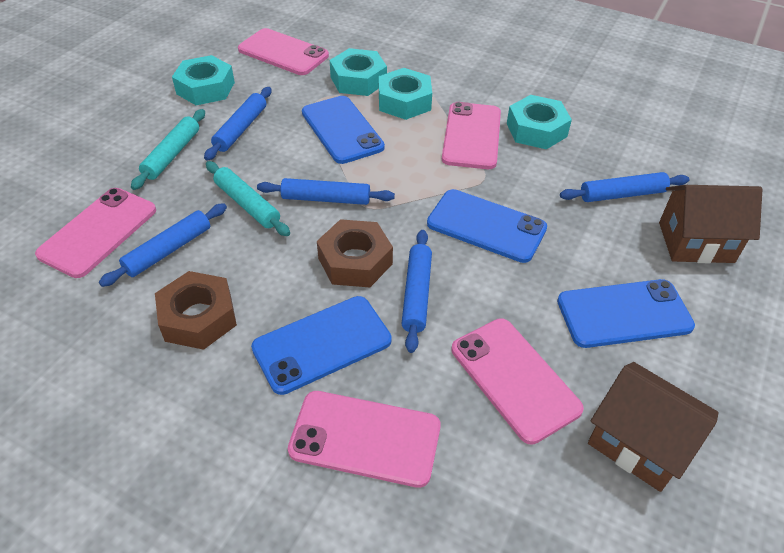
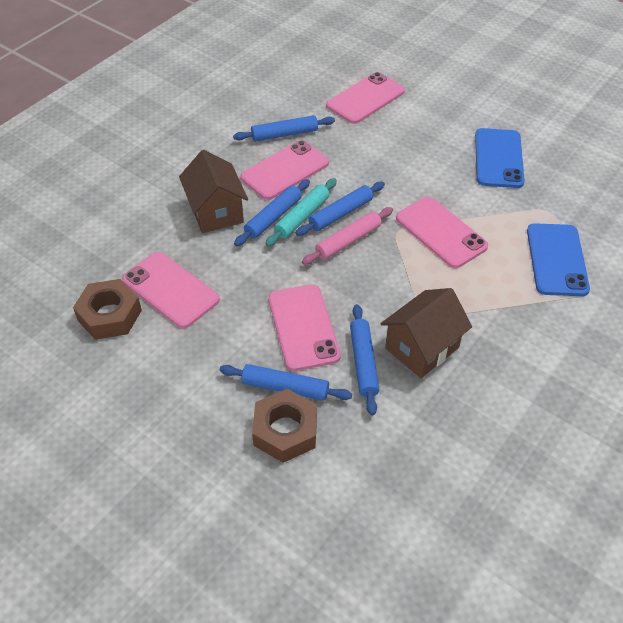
blue phone: [251,296,392,395] [302,96,385,164] [427,189,547,263] [557,279,695,348] = 4 -> [475,128,525,188] [527,223,590,296] = 2
pink rolling pin: none = 0 -> [302,207,393,265] = 1
turquoise nut: [172,55,235,105] [330,48,387,96] [379,68,432,120] [507,95,572,149] = 4 -> none = 0
turquoise rolling pin: [131,109,205,190] [206,161,290,236] = 2 -> [265,178,337,246] = 1

